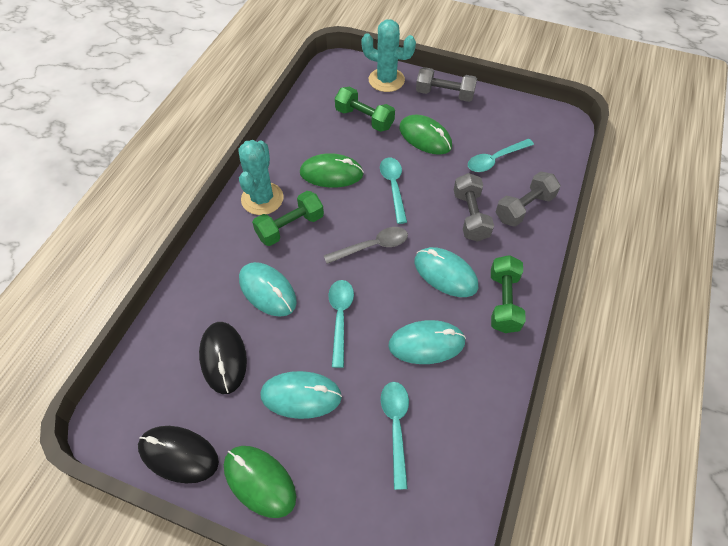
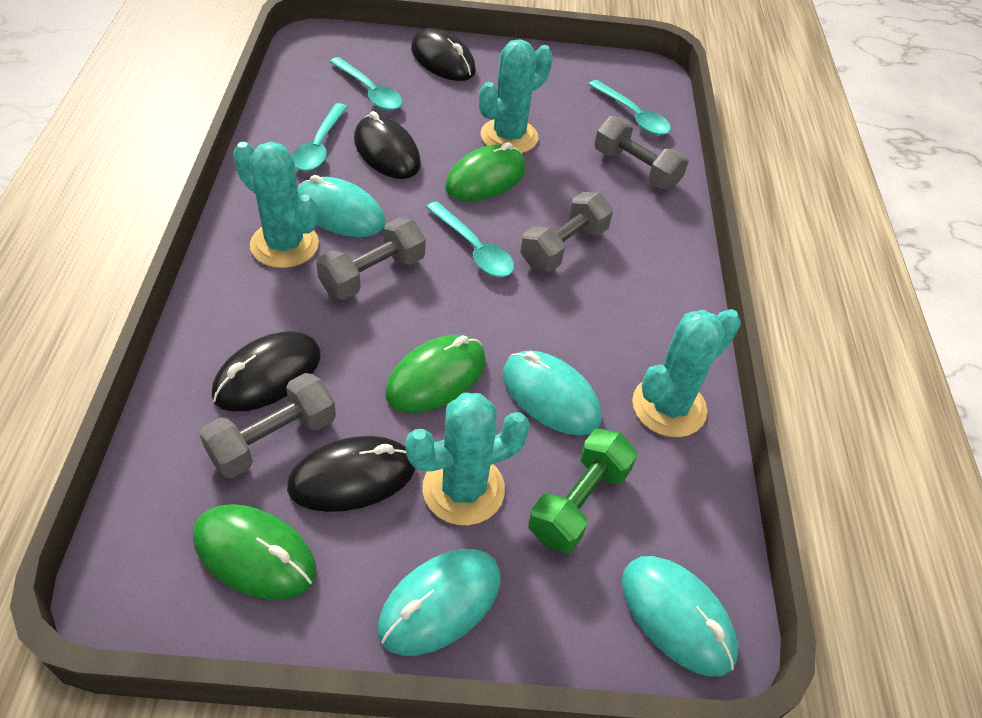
black mouse: [138,426,219,484] [199,322,247,394] = 2 -> [212,331,321,412] [287,436,415,512] [354,111,421,179] [411,28,476,81] = 4
green dumbbell: [252,191,324,246] [335,86,395,132] [491,255,526,333] = 3 -> [528,428,637,553] = 1
grey dumbbell: [416,67,477,102] [454,173,494,242] [496,171,561,227] = 3 -> [199,373,336,478] [316,218,426,300] [520,192,613,272] [594,116,689,189] = 4
grey spoon: [324,227,408,264] = 1 -> none = 0
turquoise cactus: [238,140,284,215] [361,20,416,92] = 2 -> [233,142,319,268] [405,393,530,525] [479,39,553,153] [632,309,741,437] = 4

